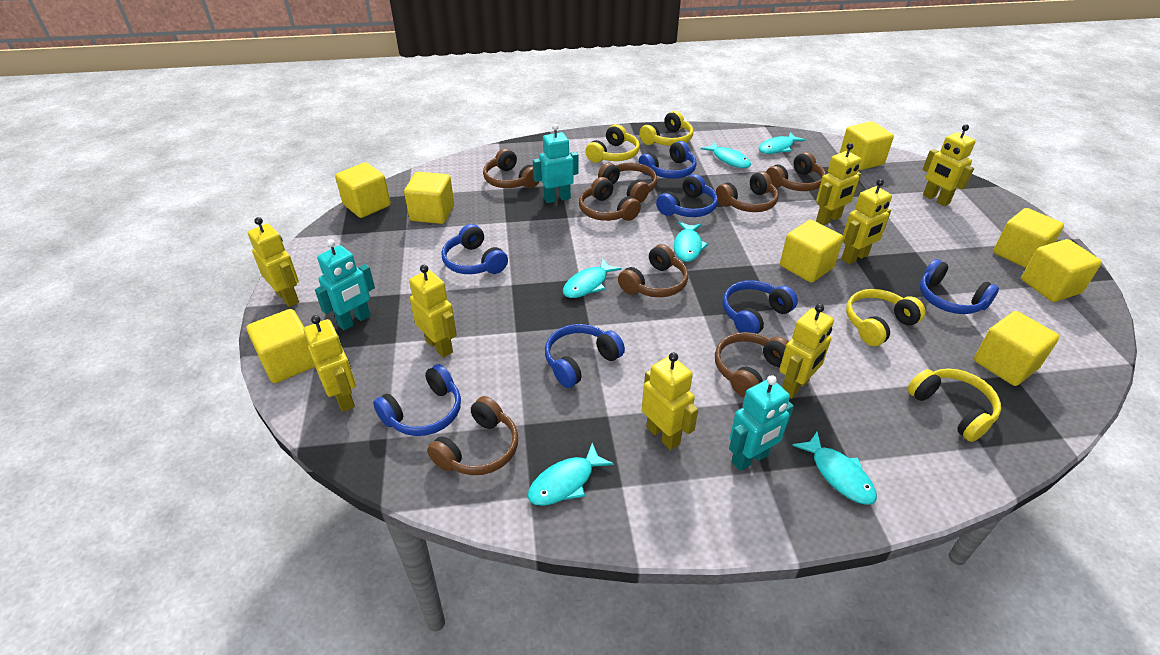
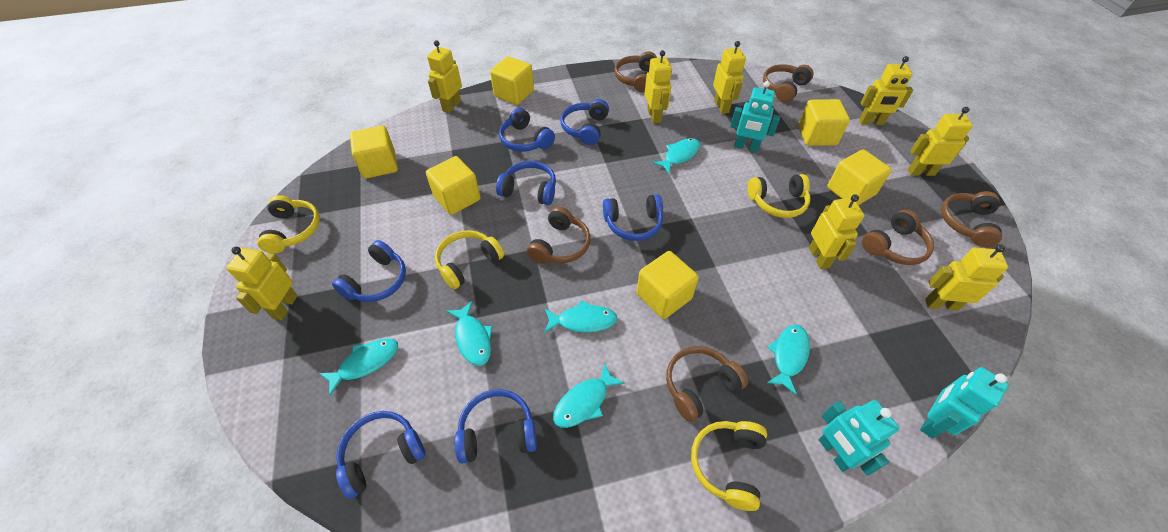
brown headphones: [427,396,518,475] [483,148,540,188] [579,177,641,221] [598,163,657,203] [618,244,688,297] [715,332,789,398] [716,171,779,212] [766,152,826,191] = 8 -> [527,206,590,264] [614,51,657,92] [666,346,748,422] [763,64,814,103] [862,209,934,265] [941,191,1002,247] = 6
yellow cube: [247,309,315,383] [335,162,391,218] [404,172,454,224] [780,220,843,283] [840,121,894,170] [974,311,1059,386] [993,208,1064,268] [1022,239,1102,302] = 8 -> [350,126,398,178] [426,156,480,215] [490,56,534,105] [637,251,699,319] [798,99,850,146] [827,150,892,205] = 6

